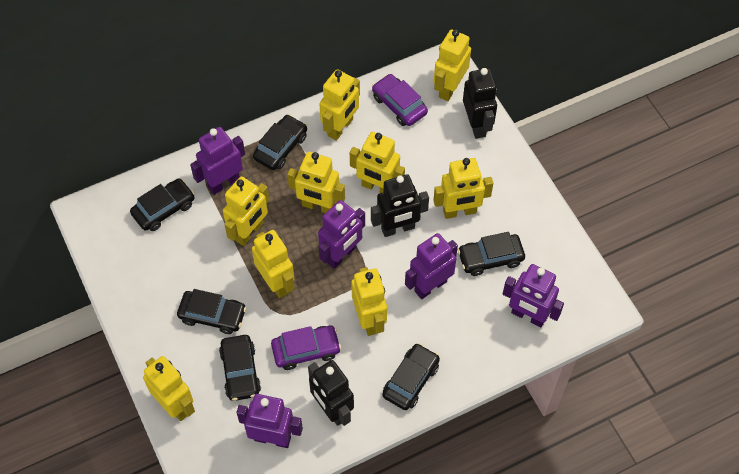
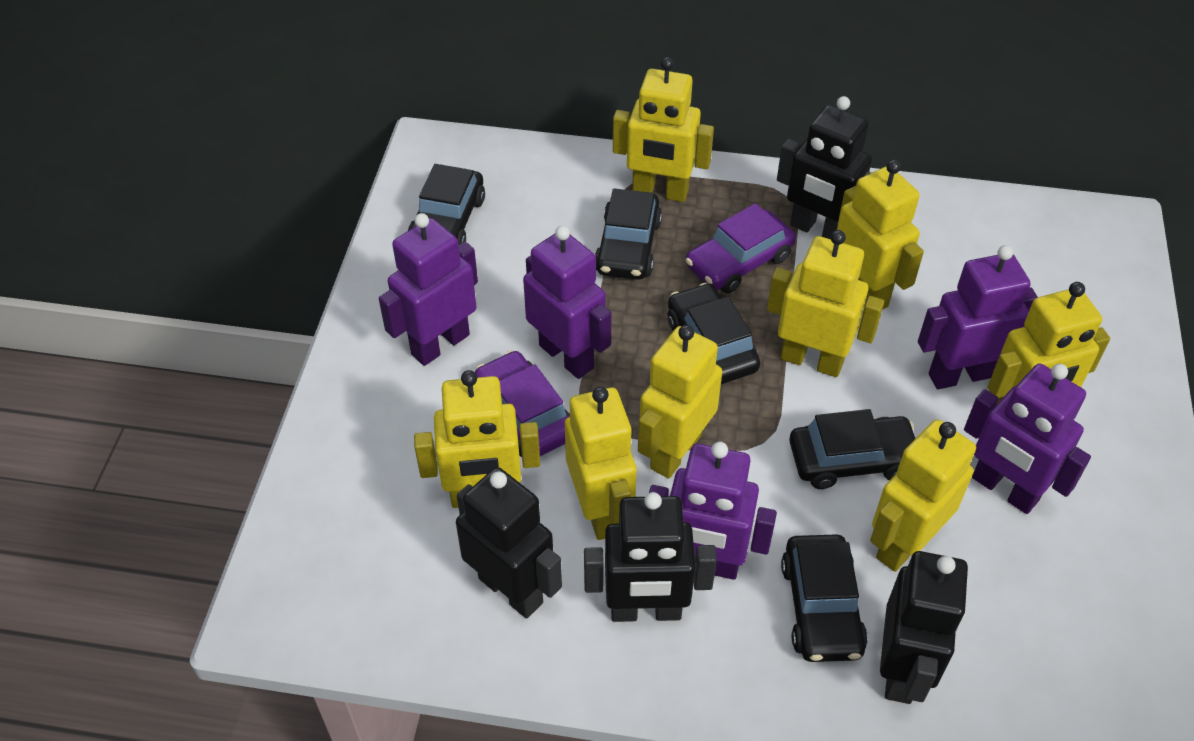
black car: [130,178,195,231] [177,289,247,334] [219,335,261,401] [253,114,307,170] [382,343,440,410] [458,232,525,276] = 6 -> [408,164,485,245] [595,188,662,280] [668,283,760,384] [781,534,868,662] [789,409,915,489] = 5
black robot: [308,360,354,426] [371,175,429,237] [463,68,497,139] = 3 -> [456,467,562,619] [584,492,717,622] [777,96,872,239] [880,551,968,704] = 4
yellow robot: [143,356,195,421] [223,176,269,246] [252,230,295,298] [287,152,345,213] [319,69,360,141] [350,132,405,193] [351,267,387,336] [433,158,493,219] [434,29,471,101] = 9 -> [414,370,540,508] [565,386,637,540] [613,57,714,202] [638,325,722,479] [767,230,884,377] [837,160,924,310] [870,420,976,572] [987,282,1110,405] = 8

